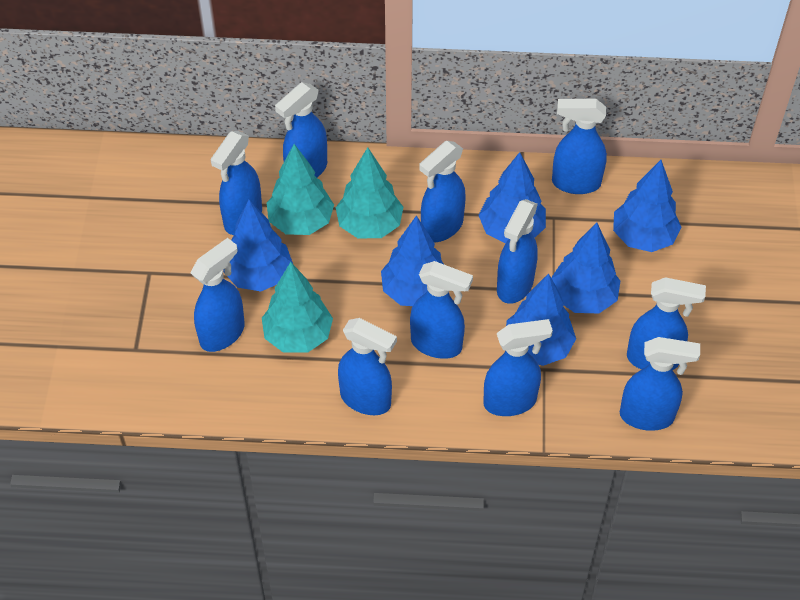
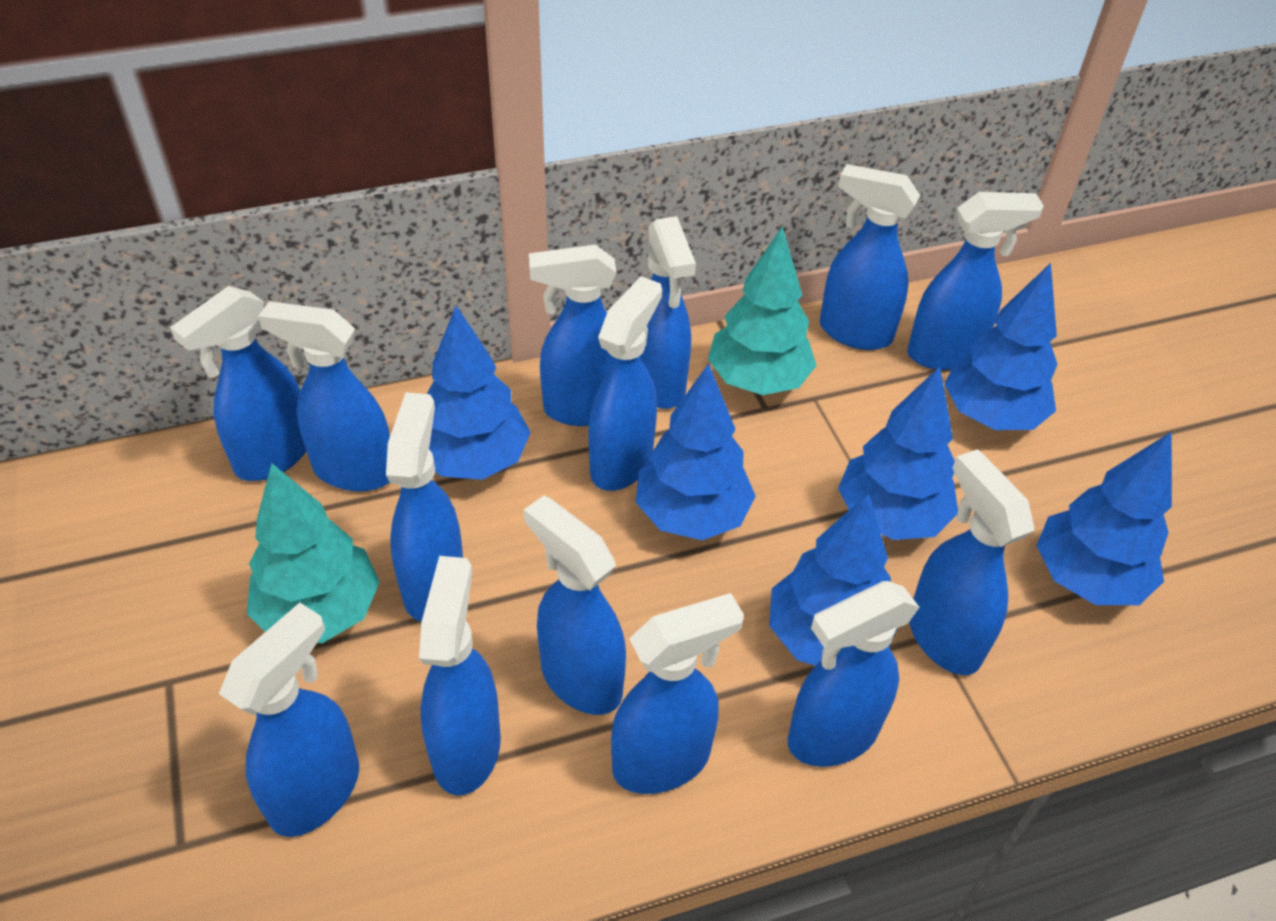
blue spray bottle: [191,238,245,352] [211,131,262,235] [275,82,327,177] [338,318,397,415] [410,261,473,359] [420,141,466,242] [483,319,553,416] [497,199,538,304] [552,99,607,194] [620,337,700,431] [627,277,706,370] = 11 -> [170,286,306,481] [219,603,359,837] [258,301,390,492] [386,392,463,622] [419,556,501,795] [524,496,626,715] [529,244,617,426] [588,276,662,491] [611,593,744,794] [640,216,696,409] [788,581,920,767] [820,164,920,350] [907,192,1044,370] [909,449,1034,675] = 14
turquoise tree: [262,262,333,353] [267,144,334,235] [336,147,403,238] = 3 -> [247,463,380,643] [708,226,817,395] = 2

